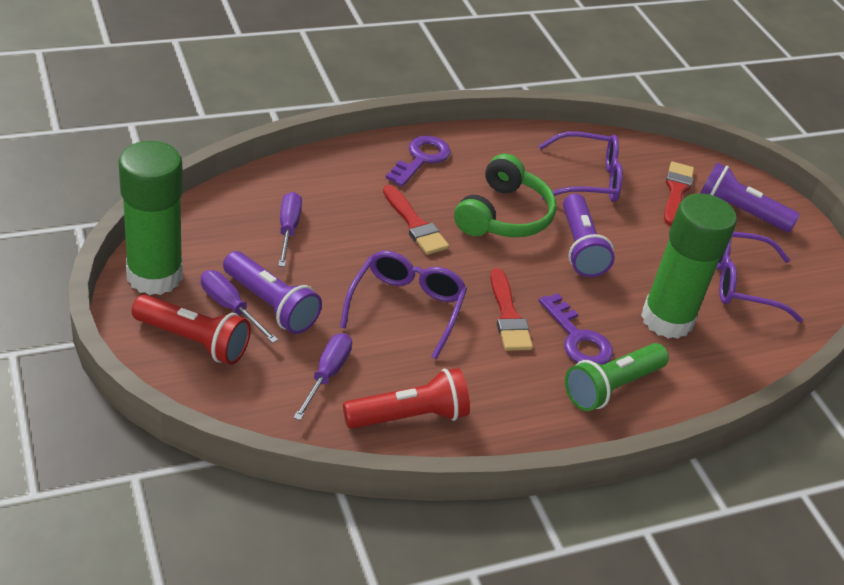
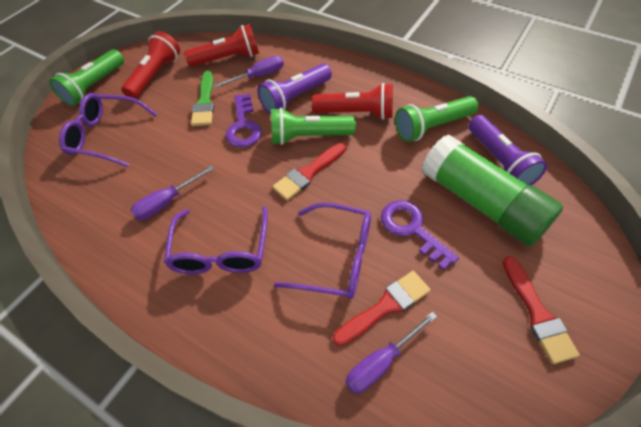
green brush: none = 0 -> [191,71,214,126] = 1
green flashlight: [565,343,669,411] = 1 -> [49,49,124,106] [271,108,356,145] [395,96,478,142] = 3
green glue stick: [118,141,183,295] [641,193,737,339] = 2 -> [422,134,563,246] = 1
green headphones: [454,154,556,237] = 1 -> none = 0
purple flashlight: [223,251,322,334] [563,194,615,277] [700,162,800,232] = 3 -> [258,63,332,114] [468,115,547,185] = 2
red flashlight: [132,295,251,365] [343,368,470,429] = 2 -> [121,31,180,99] [184,24,259,67] [311,83,393,120] = 3

